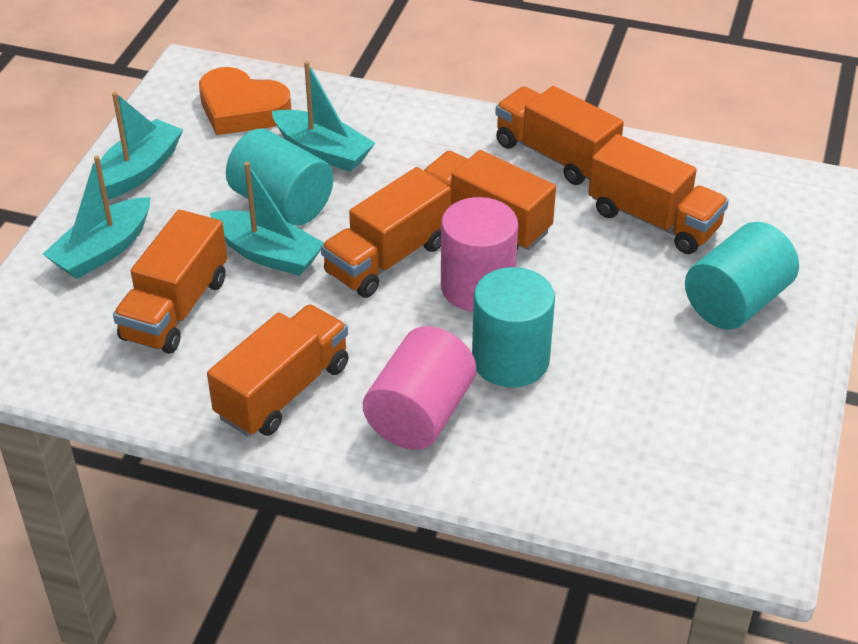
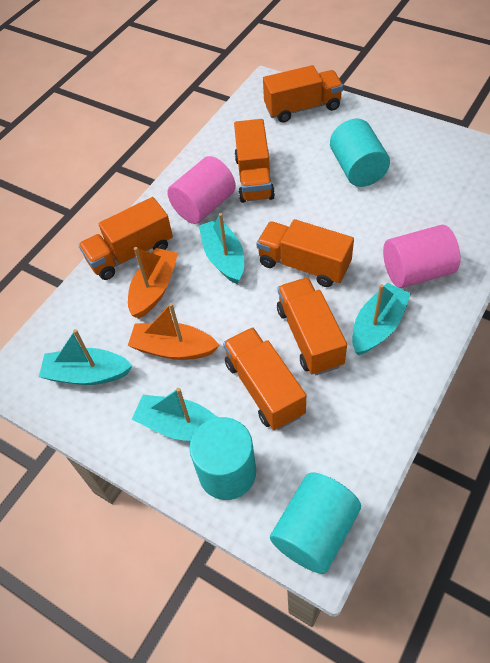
orange boat: none = 0 -> [128,247,178,319] [128,303,219,360] = 2
orange heart: [199,67,291,135] = 1 -> none = 0

